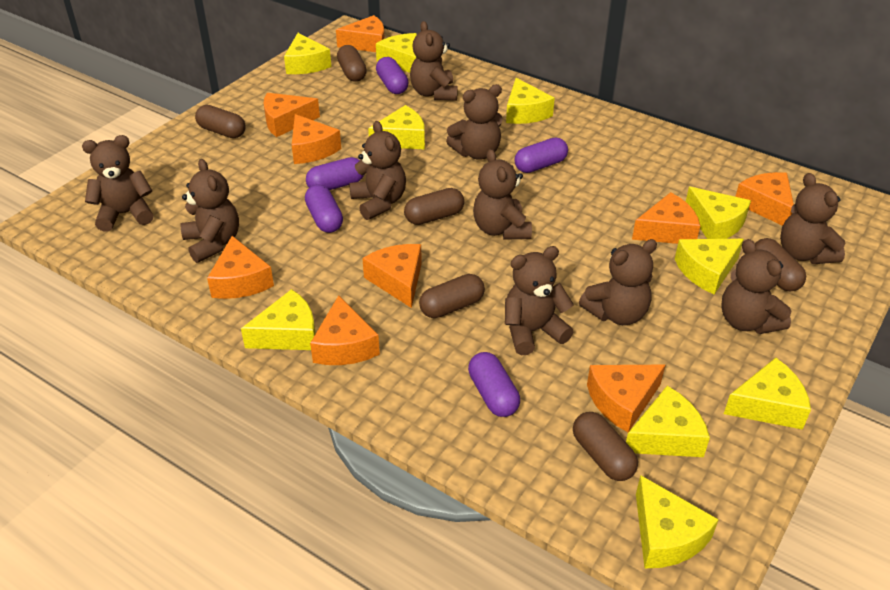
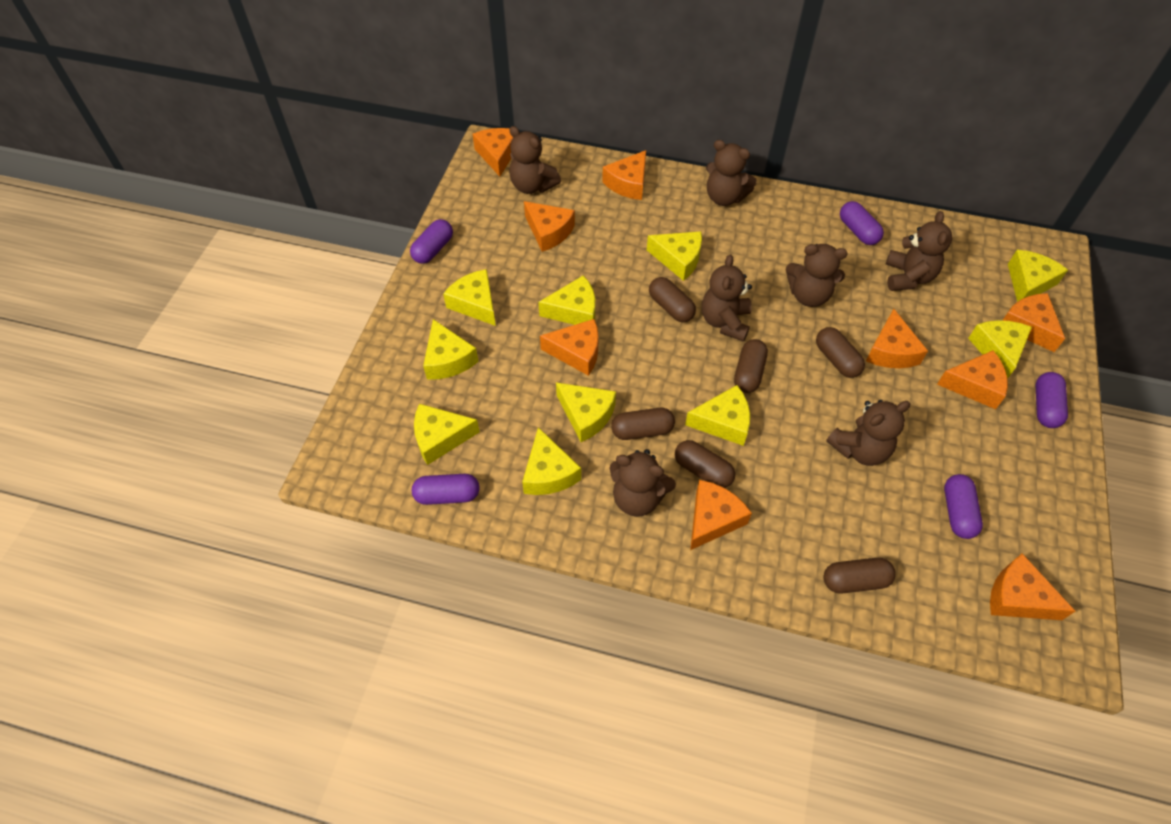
brown teddy bear: [82,135,153,231] [181,159,239,263] [349,121,406,220] [410,21,458,100] [446,84,503,160] [473,149,532,240] [505,246,574,355] [579,239,657,325] [721,239,791,334] [780,173,845,264] = 10 -> [509,126,561,194] [610,449,676,517] [702,254,752,342] [706,140,757,206] [786,244,847,307] [826,400,910,466] [886,211,952,291] = 7

